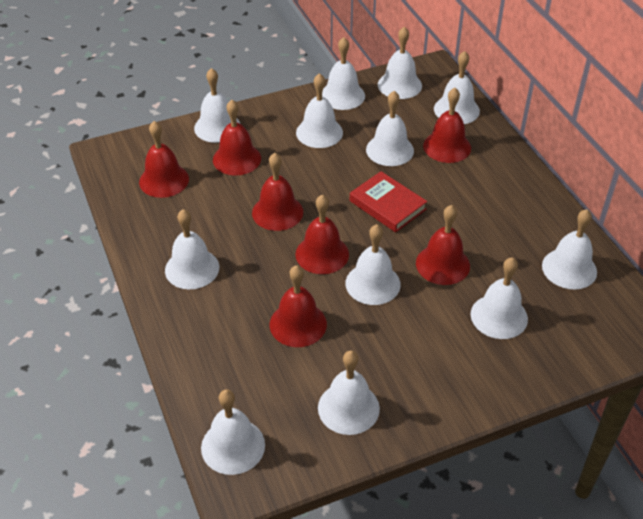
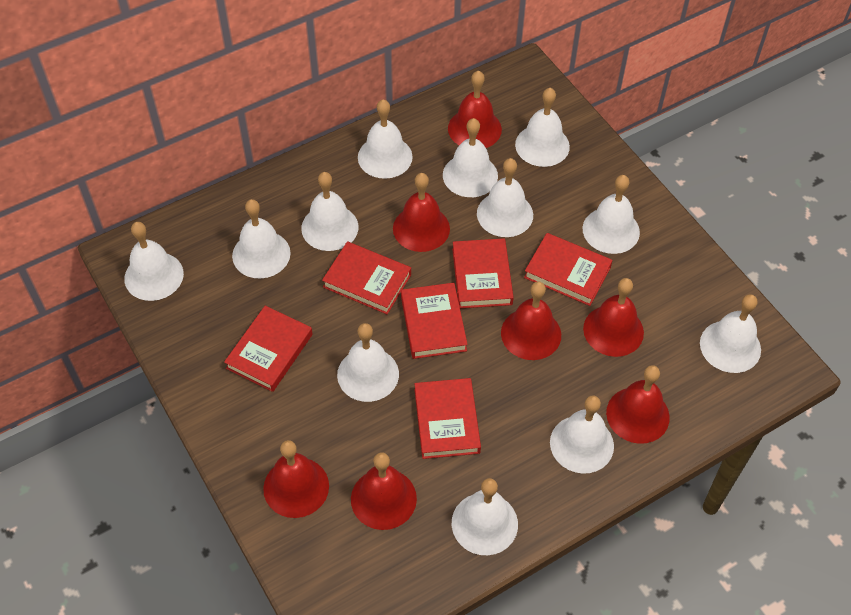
red book: [350,171,427,232] = 1 -> [224,306,313,392] [322,241,411,314] [401,283,468,359] [415,378,481,459] [452,238,514,308] [524,233,613,306] = 6

